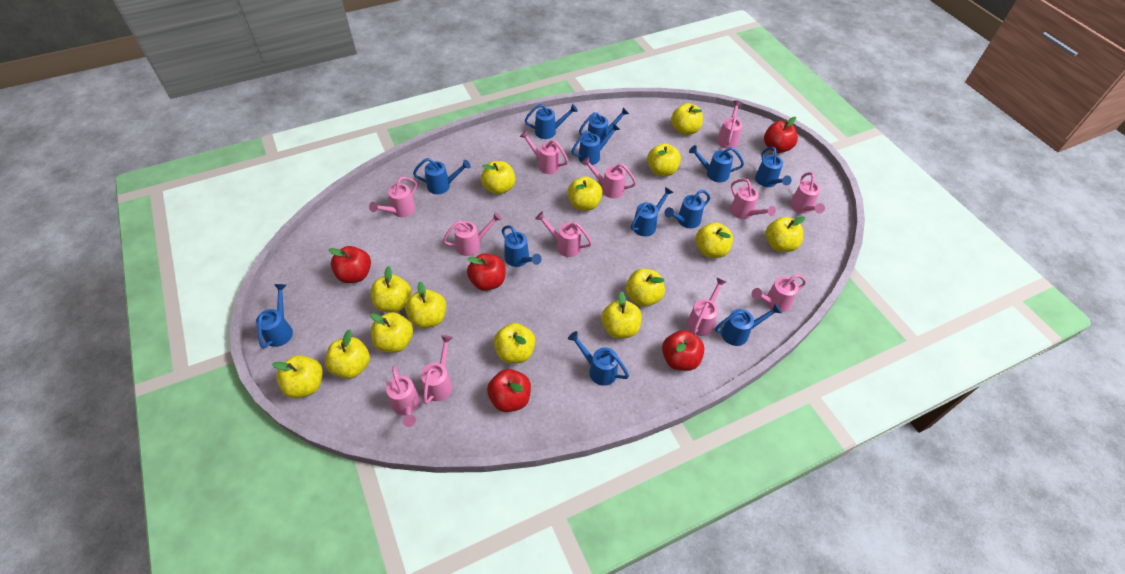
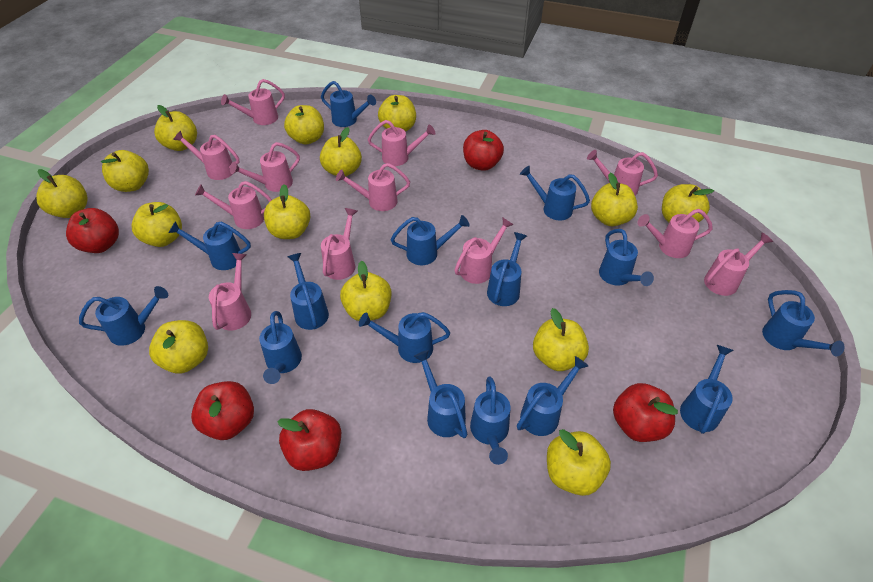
blue watering can: [256,284,293,348] [413,158,471,194] [501,225,542,267] [525,104,578,139] [568,331,629,386] [571,123,620,165] [579,107,629,142] [631,187,674,237] [664,190,710,228] [689,145,744,182] [715,303,782,346] [755,147,792,187] = 12 -> [79,286,168,346] [168,221,251,270] [259,311,302,384] [287,253,329,330] [321,81,376,127] [359,312,450,363] [391,215,470,265] [414,350,468,438] [470,377,510,465] [487,232,527,306] [517,356,588,436] [520,166,590,220] [599,229,654,286] [680,345,733,434] [762,290,845,357] = 15

